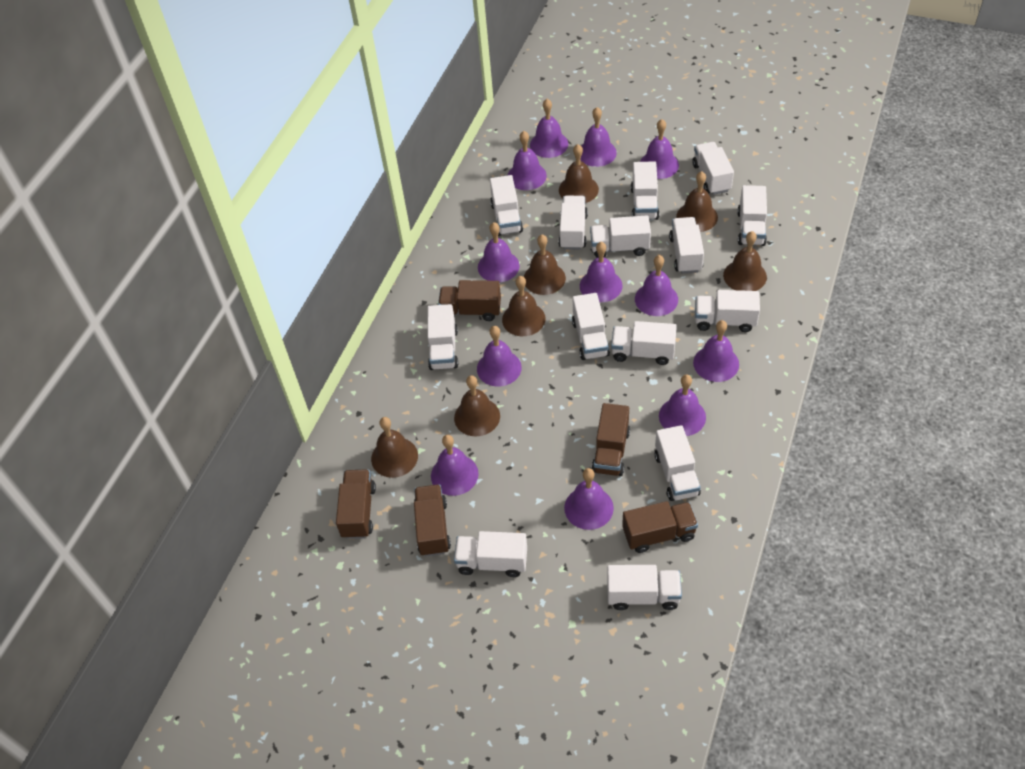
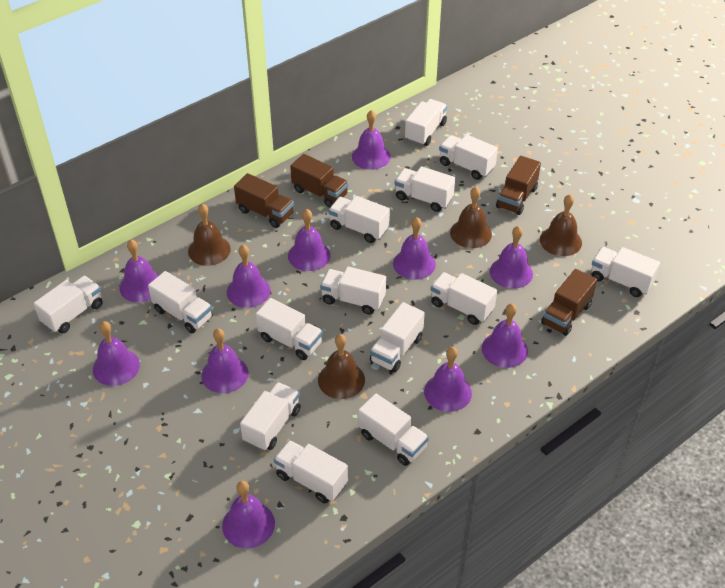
brown bell: [371,417,418,478] [454,375,500,436] [502,276,546,336] [524,235,566,295] [559,144,599,203] [676,171,718,232] [723,231,767,291] = 7 -> [188,204,231,266] [318,334,365,399] [450,187,492,248] [540,194,582,256] = 4
brown truck: [336,469,376,539] [414,484,451,556] [438,280,501,321] [592,403,630,476] [622,501,698,553] = 5 -> [234,173,294,228] [290,154,349,208] [496,156,541,215] [541,269,597,336] = 4
purple bell: [431,435,479,496] [477,326,522,386] [478,222,520,282] [507,131,547,190] [530,99,568,158] [564,468,614,530] [580,107,617,167] [580,242,622,302] [635,255,678,316] [640,119,679,179] [659,375,706,436] [693,320,739,382] = 12 -> [93,321,140,386] [119,240,159,302] [201,328,249,393] [222,481,275,548] [227,245,271,308] [288,209,330,271] [352,110,391,170] [393,217,436,280] [424,347,472,412] [482,303,528,368] [490,226,533,289] = 11

